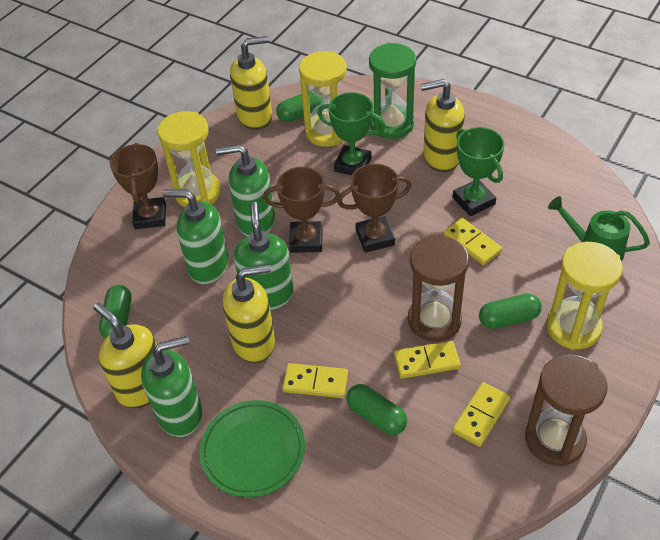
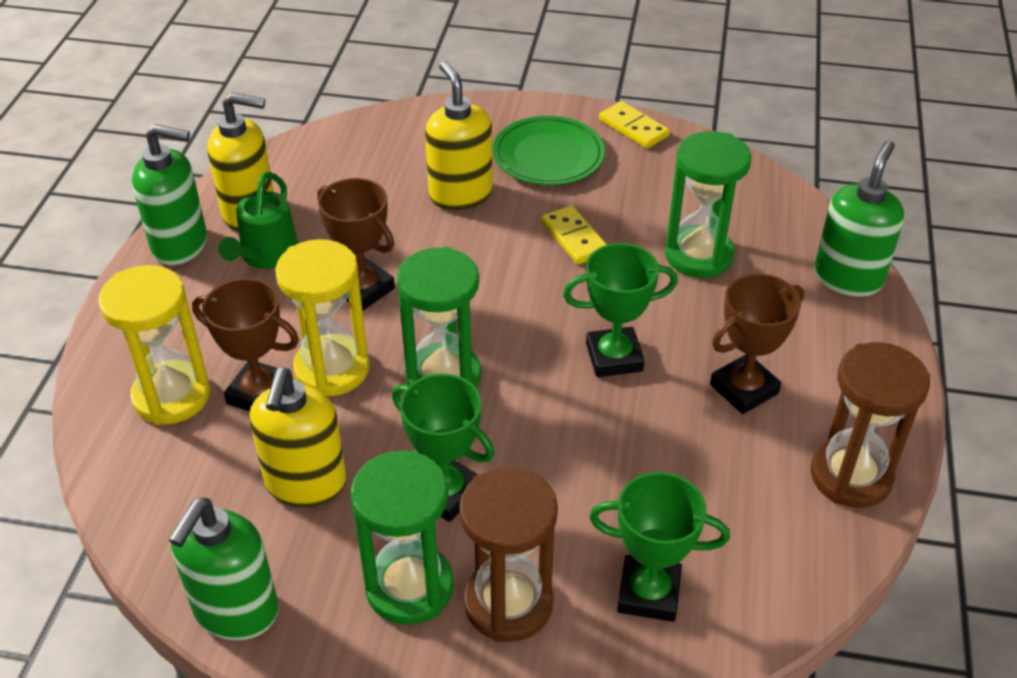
green capsule: [99,285,132,339] [276,90,322,122] [346,384,407,435] [479,293,542,329] = 4 -> none = 0
green hourglass: [369,43,416,139] = 1 -> [351,450,454,625] [397,247,481,389] [665,131,751,278] = 3
green soap dispenser: [141,336,203,437] [163,190,229,284] [216,144,275,237] [234,202,294,310] = 4 -> [132,124,207,265] [169,498,279,641] [814,141,904,297] = 3
green trophy: [318,92,386,175] [453,127,505,216] = 2 -> [392,373,494,522] [563,243,678,377] [589,472,730,622] = 3
yellow domino: [282,363,348,398] [394,341,461,379] [444,218,502,265] [452,382,510,447] = 4 -> [541,205,607,265] [599,101,670,149] = 2
yellow hourglass: [157,111,221,207] [299,51,347,147] [546,242,623,350] = 3 -> [98,265,210,425] [275,239,370,396] = 2
yellow soap dispenser: [93,303,157,409] [222,264,275,363] [230,36,272,130] [421,79,465,172] = 4 -> [207,93,274,231] [249,368,346,507] [425,61,493,210] = 3

